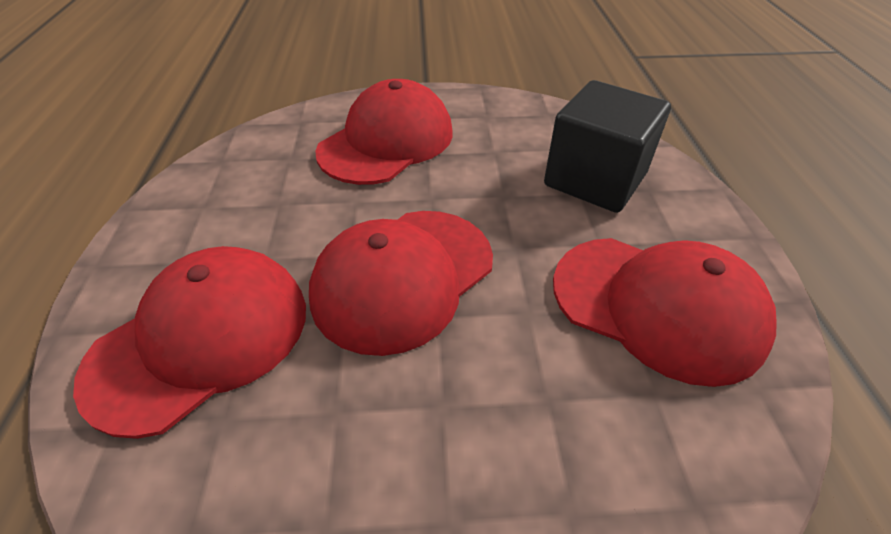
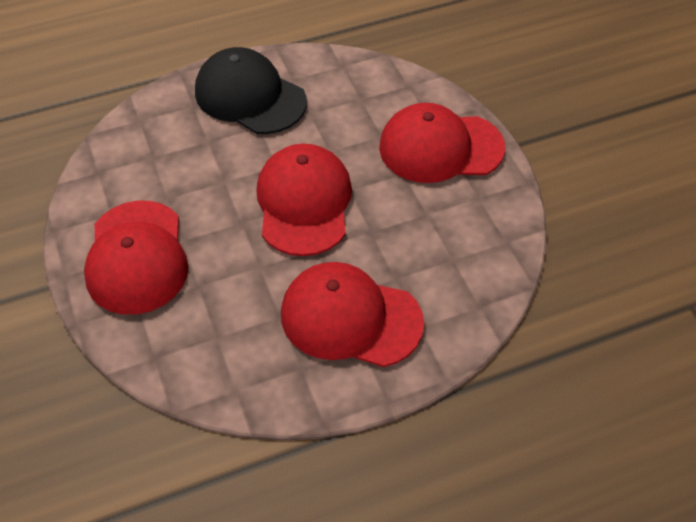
black cap: none = 0 -> [195,47,307,134] = 1
black cube: [544,80,671,213] = 1 -> none = 0

